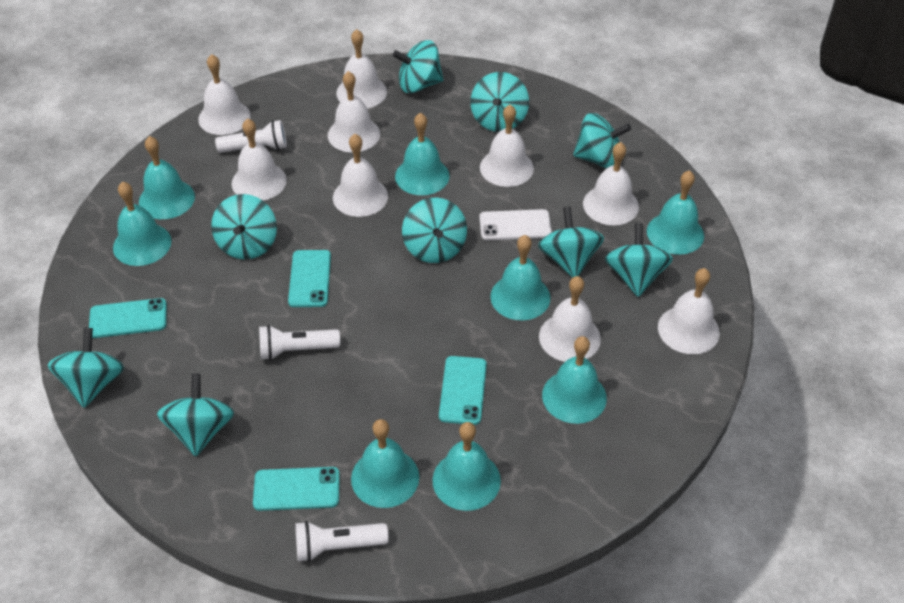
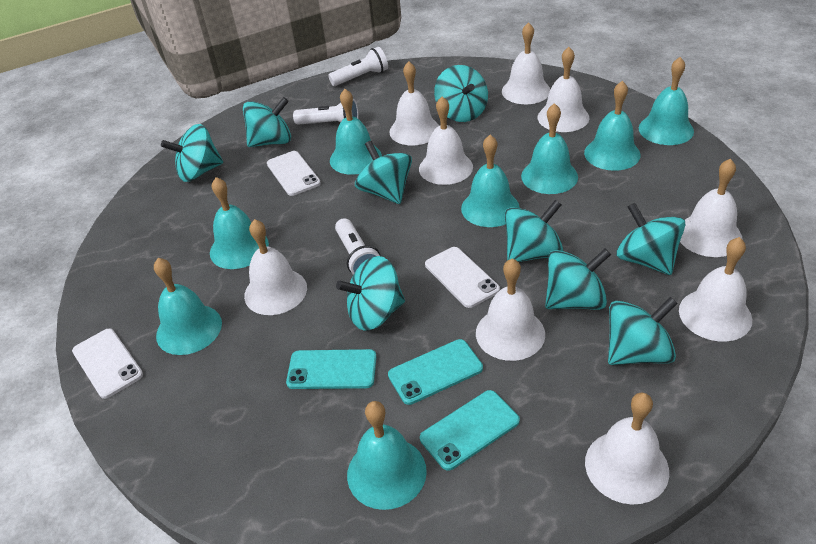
turquoise phone: [89,298,167,338] [253,467,340,511] [288,250,331,307] [439,356,487,425] = 4 -> [286,349,377,389] [388,339,483,405] [420,390,520,471] = 3
white phone: [479,209,552,240] = 1 -> [72,328,143,399] [267,151,321,196] [425,247,500,308] = 3

